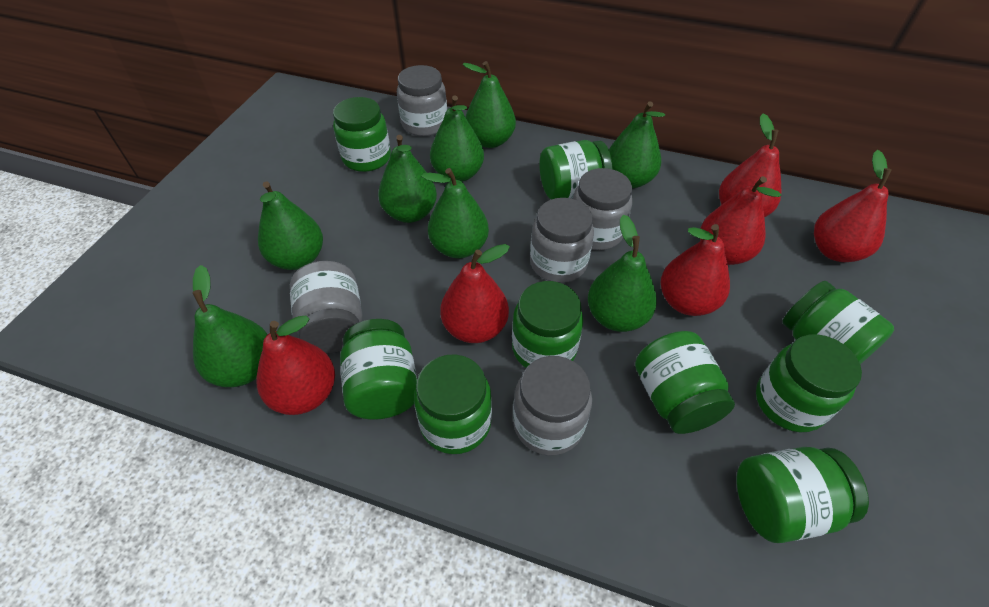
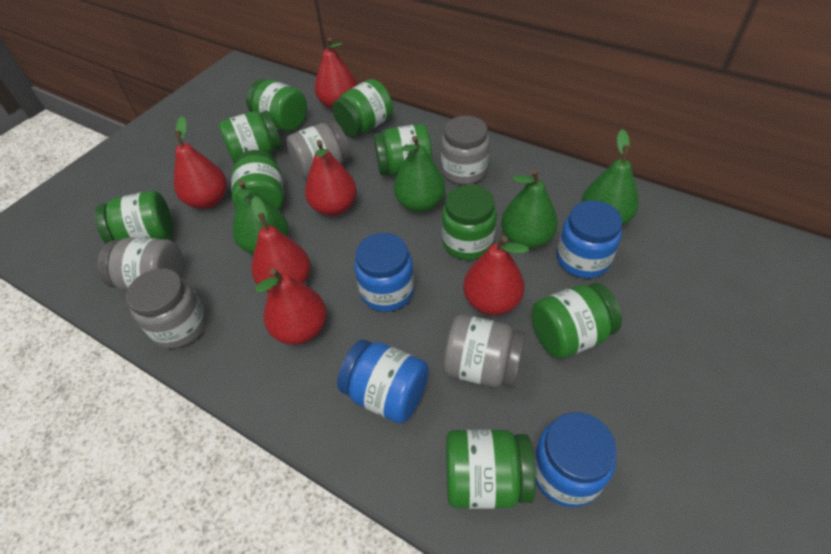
blue jar: none = 0 -> [337,340,429,423] [354,233,414,312] [534,412,617,507] [557,200,622,278] = 4
green pear: [192,265,268,387] [258,182,323,270] [378,135,437,223] [421,168,489,258] [430,95,484,182] [462,61,516,148] [588,215,657,332] [609,101,665,188] = 8 -> [233,180,288,255] [394,136,445,213] [501,169,558,249] [582,129,639,225] = 4

